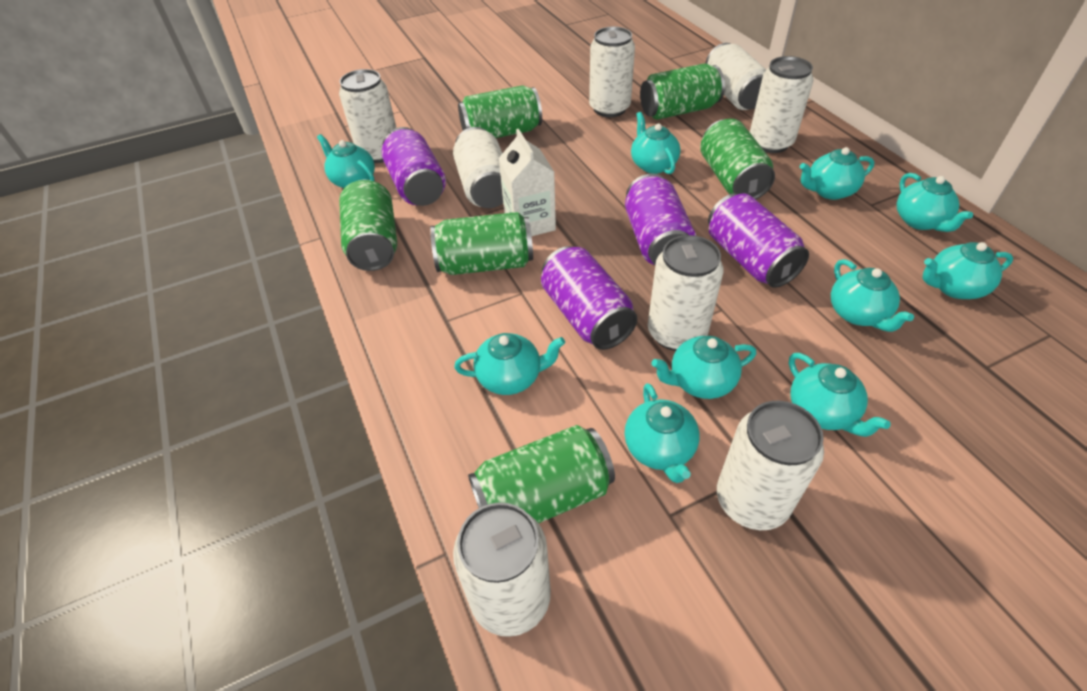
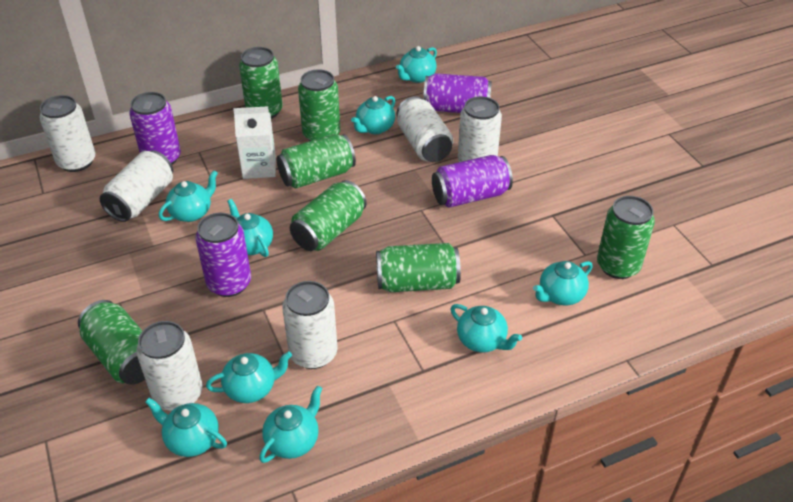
green can: [339,180,397,271] [430,212,533,275] [458,85,542,138] [468,425,615,523] [640,63,725,120] [700,119,775,200] = 6 -> [78,300,145,385] [239,47,283,119] [277,134,356,189] [290,180,367,251] [298,69,340,141] [376,243,461,292] [597,196,655,279] = 7
turquoise teapot: [317,134,375,188] [454,333,565,395] [625,383,700,483] [631,112,681,174] [652,336,756,399] [789,353,891,437] [800,147,874,200] [831,259,914,332] [897,173,973,232] [923,242,1013,299] = 10 -> [145,398,227,457] [159,170,218,222] [206,351,292,403] [227,199,273,257] [259,385,323,463] [351,96,395,134] [396,46,437,83] [450,304,522,353] [533,261,593,306] = 9
white can: [339,69,396,163] [453,127,503,208] [453,502,551,637] [589,27,635,117] [648,235,723,351] [706,43,766,110] [717,401,824,530] [750,56,813,153] = 8 -> [39,95,96,172] [100,150,173,222] [136,321,203,411] [282,281,337,369] [397,96,453,162] [458,96,502,162] = 6

